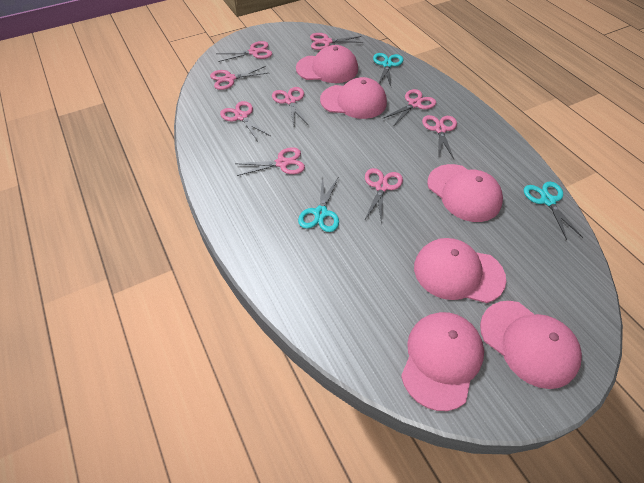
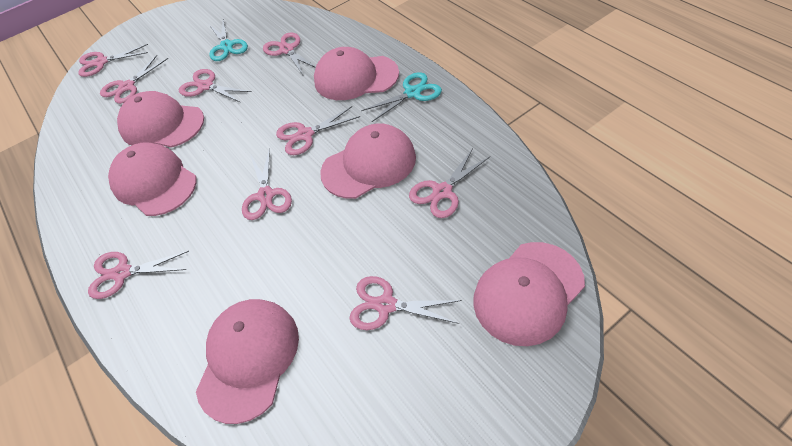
turquoise scissors: [298,175,339,232] [373,53,403,86] [524,182,583,240] = 3 -> [209,19,248,61] [361,72,442,122] = 2

